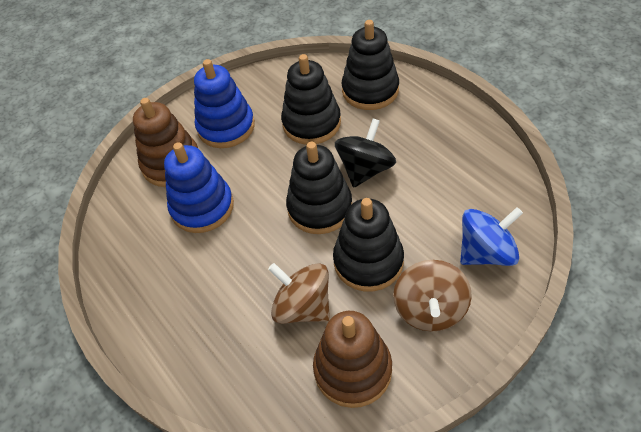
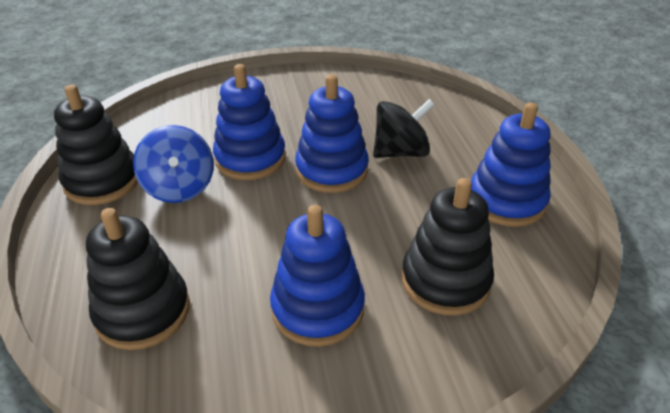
black stacking toy: [281,54,341,145] [286,142,352,234] [333,198,404,292] [342,20,399,110] = 4 -> [54,85,138,205] [86,208,190,350] [401,178,494,316] = 3
blue stacking toy: [164,142,234,233] [194,59,255,148] = 2 -> [213,64,286,180] [270,205,365,347] [295,74,369,193] [471,103,551,227] = 4
brown spinning top: [268,263,330,324] [393,260,472,332] = 2 -> none = 0
brown stacking toy: [133,98,198,187] [313,311,392,408] = 2 -> none = 0

